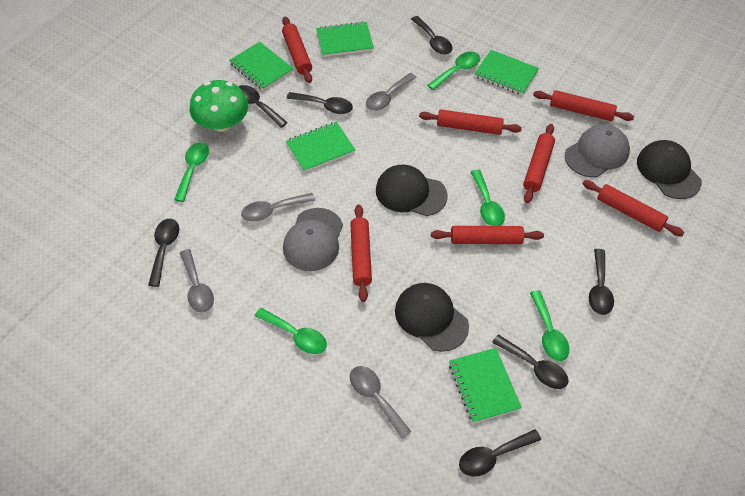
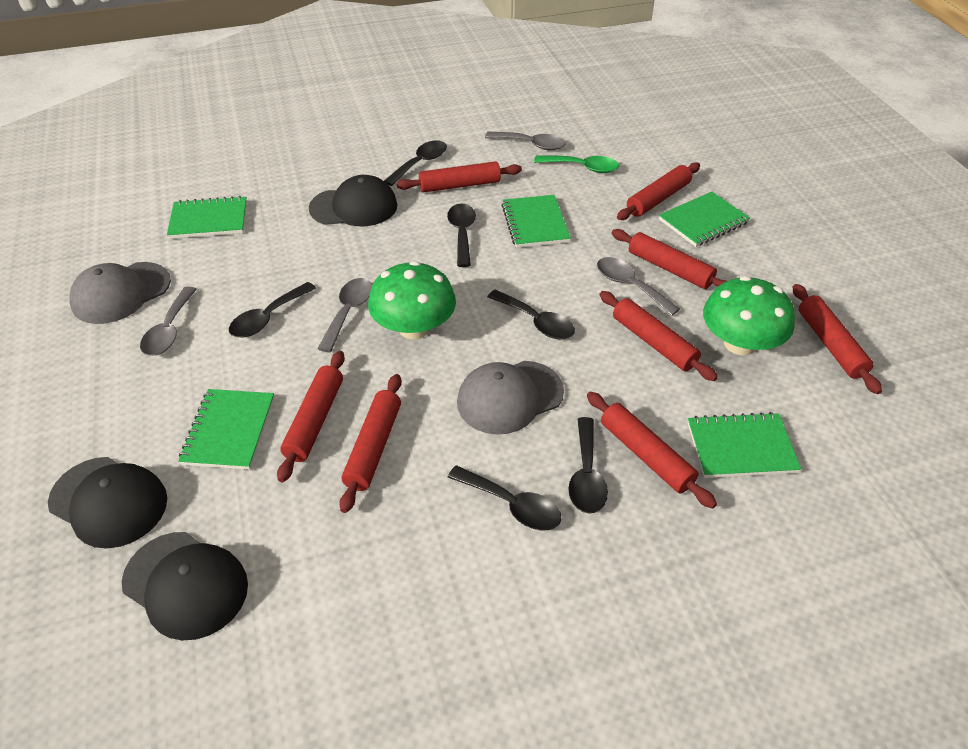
black spoon: [148,219,179,287] [238,85,288,128] [286,92,353,114] [411,16,453,55] [459,429,541,477] [492,335,568,389] [589,249,614,315] = 7 -> [229,282,316,338] [384,140,447,186] [447,203,476,267] [448,466,562,531] [487,290,575,339] [568,417,608,513] = 6
green mushroom: [190,80,248,132] = 1 -> [368,261,456,339] [703,276,795,355] = 2
green spoon: [174,142,209,202] [255,308,327,354] [427,52,480,90] [471,170,505,226] [530,290,569,361] = 5 -> [534,155,619,173] = 1
red rolling pin: [282,17,312,83] [350,204,372,302] [419,109,522,135] [431,226,544,244] [523,124,555,203] [533,90,634,121] [582,180,684,236] = 7 -> [277,351,345,482] [339,374,402,513] [397,161,522,193] [587,392,717,509] [599,291,718,381] [612,229,727,289] [617,162,700,220] [793,284,882,394] = 8

